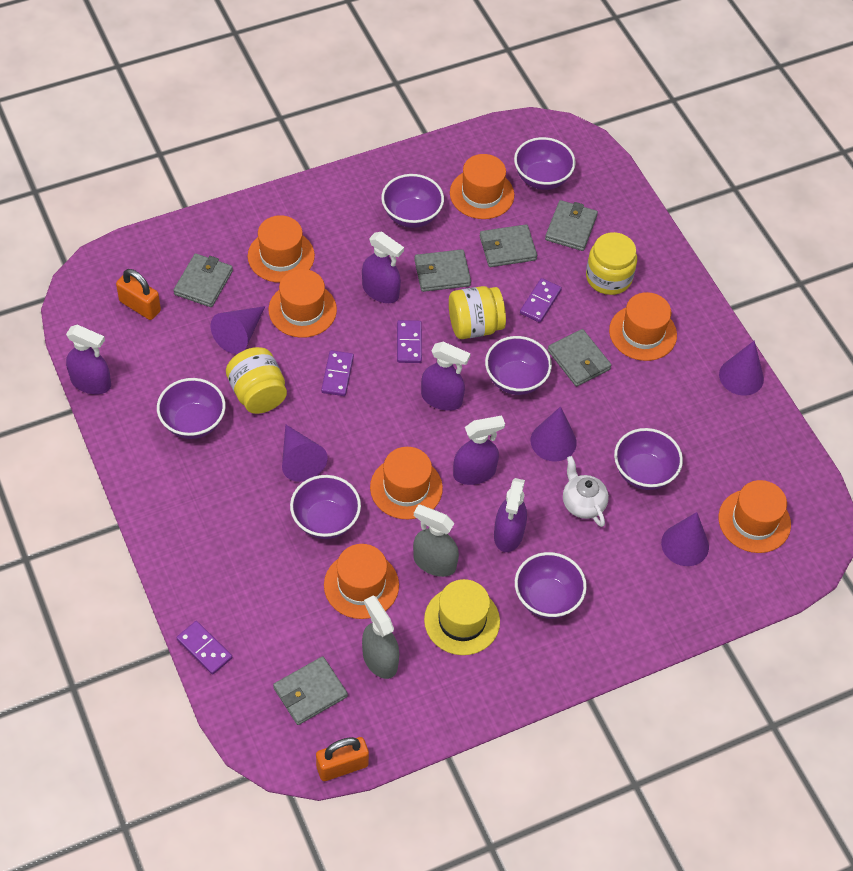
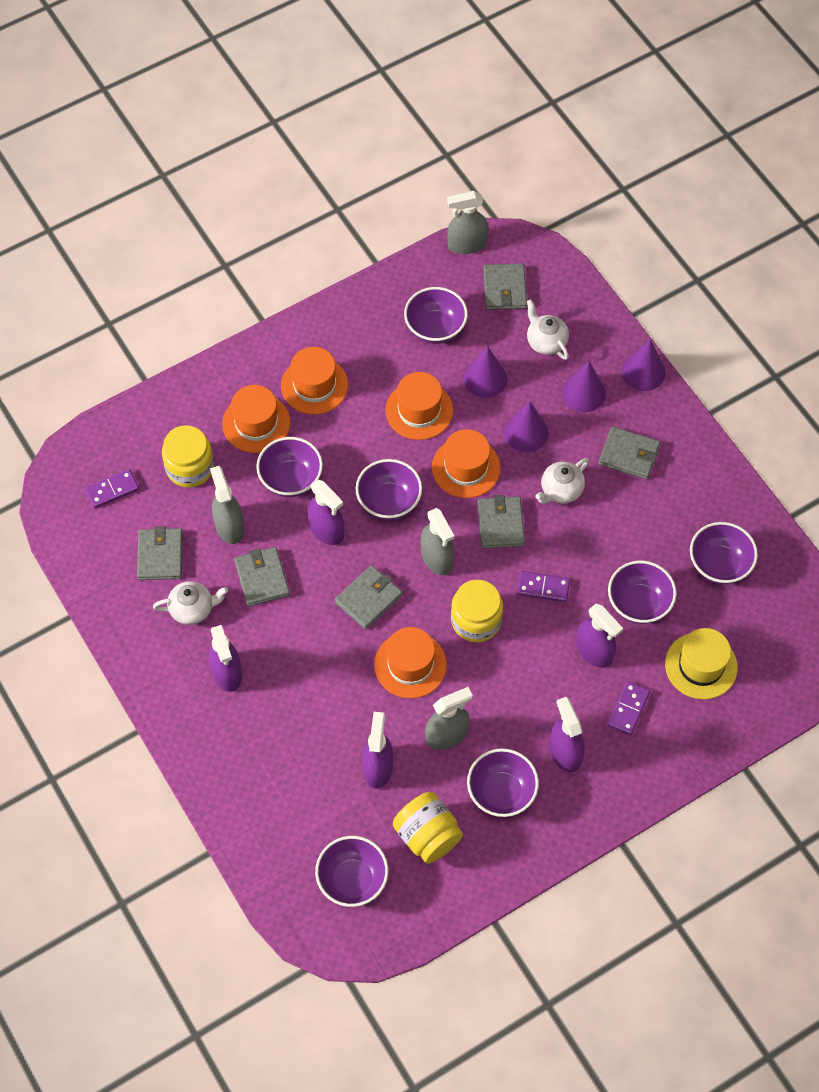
grey spray bottle: [362,595,399,679] [413,504,459,577] = 2 -> [210,466,244,544] [421,508,454,575] [425,687,473,750] [447,191,489,254] = 4
orange hat: [248,215,315,283] [268,269,337,338] [324,544,399,619] [370,447,443,519] [450,154,514,219] [609,292,677,361] [719,480,791,553] = 7 -> [222,385,290,453] [281,347,348,414] [374,627,447,698] [385,372,453,440] [432,429,501,498] = 5
orange padlock: [116,269,161,320] [316,737,369,781] = 2 -> none = 0
purple cone: [210,306,265,354] [282,424,328,482] [531,406,577,461] [661,512,709,566] [719,340,764,396] = 5 -> [464,346,507,398] [504,401,549,452] [562,361,606,412] [622,339,665,391] = 4
purple domino: [177,621,232,675] [321,350,354,396] [397,320,422,363] [520,278,562,323] = 4 -> [85,469,139,508] [517,571,570,602] [608,681,650,736] = 3
white teapot: [563,456,609,527] = 1 -> [153,581,228,625] [527,299,569,360] [535,458,589,504] = 3

